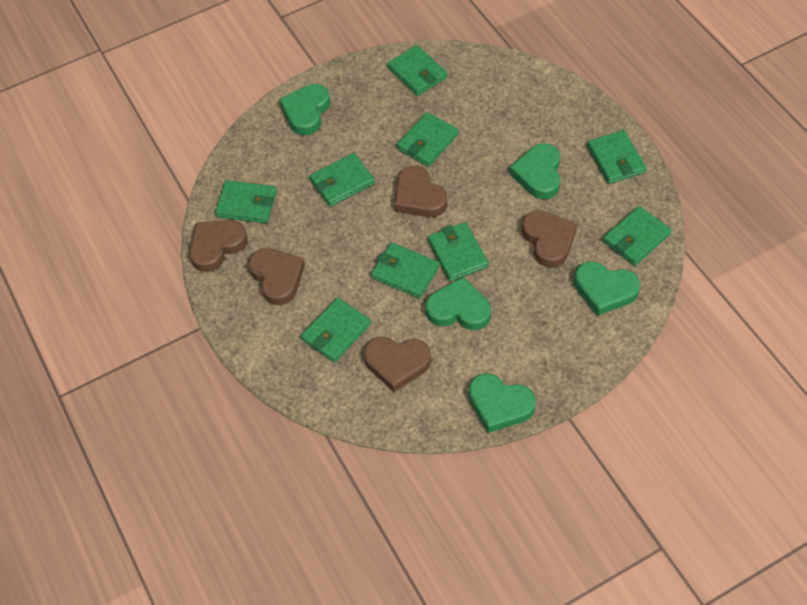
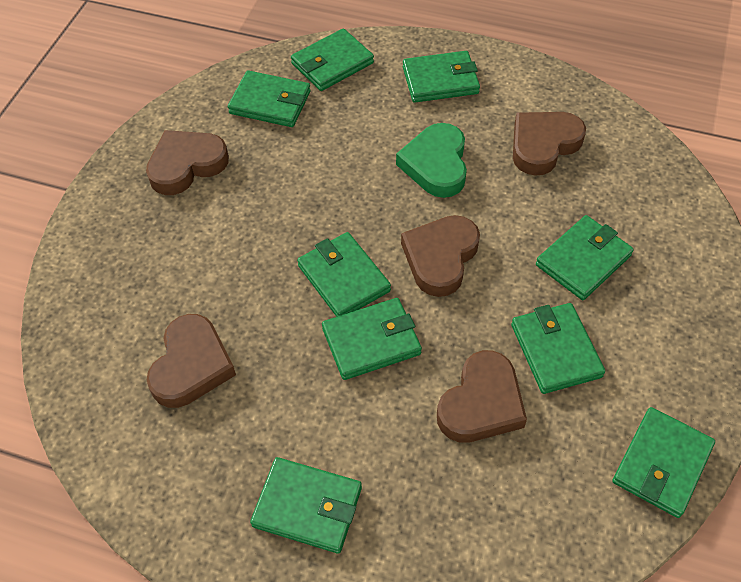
green heart: [279,84,331,135] [426,277,491,330] [468,373,536,433] [509,143,560,199] [574,261,640,316] = 5 -> [396,123,467,198] = 1

